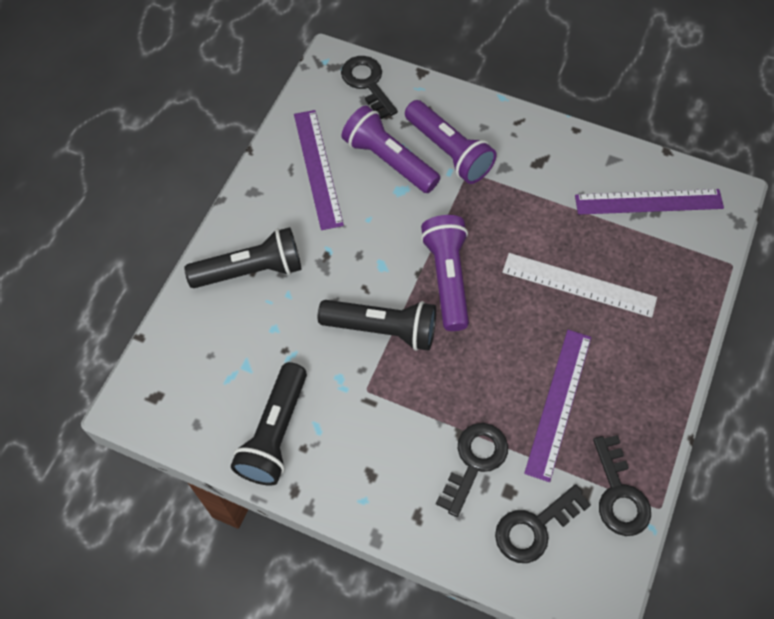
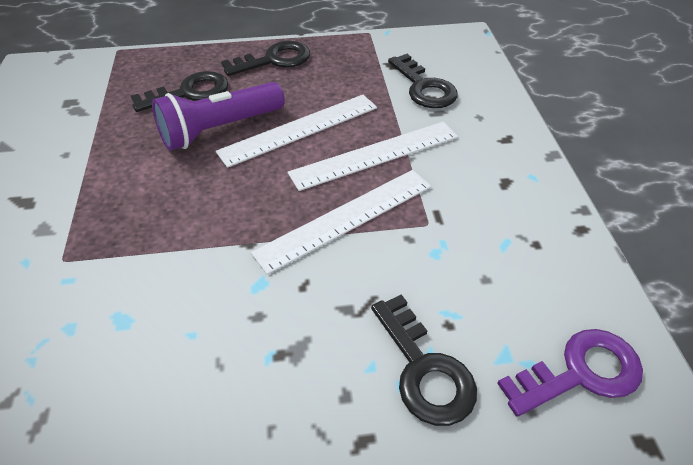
black flashlight: [184,227,302,288] [231,362,307,486] [317,300,436,351] = 3 -> none = 0
purple flashlight: [341,106,440,193] [405,100,497,184] [421,215,469,331] = 3 -> [152,82,285,151] = 1
purple key: none = 0 -> [497,329,643,417] = 1
purple ruler: [294,110,344,230] [524,330,591,482] [575,189,724,215] = 3 -> none = 0
white ruler: [502,253,657,318] = 1 -> [216,95,377,168] [251,170,431,275] [287,122,458,191] = 3

